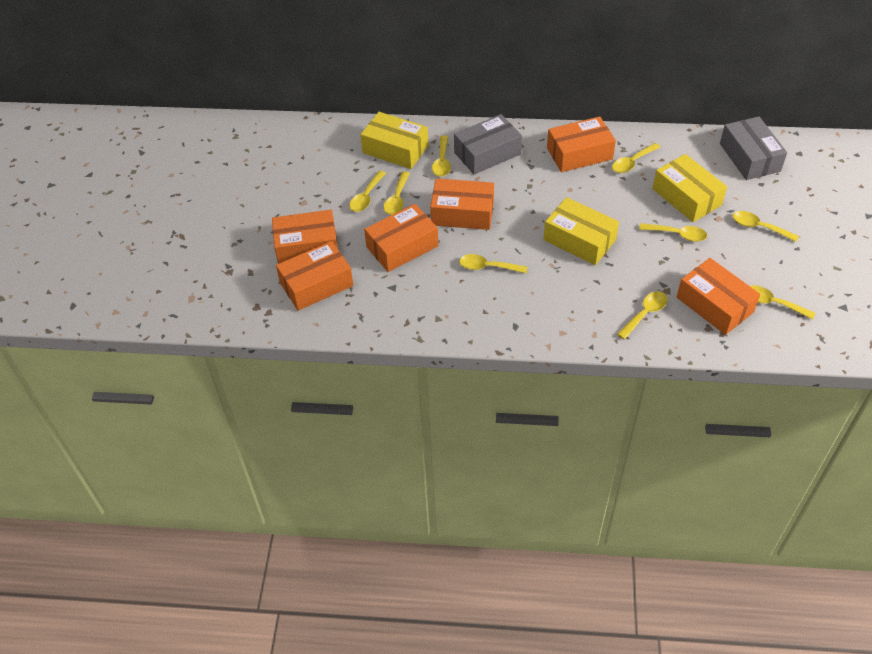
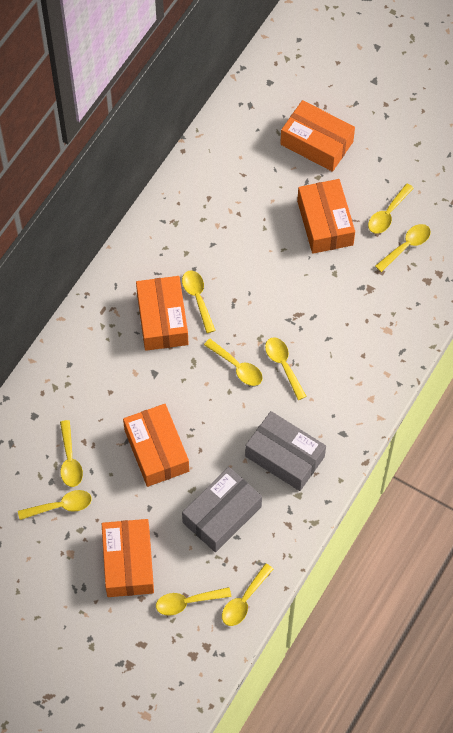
orange box: [272,210,338,264] [276,241,353,311] [364,204,438,272] [430,178,494,230] [547,116,616,172] [677,258,760,335] = 6 -> [102,519,154,597] [123,404,189,487] [136,276,189,351] [280,100,355,172] [297,179,355,254] = 5
yellow box: [361,112,428,169] [543,197,619,265] [652,154,727,222] = 3 -> none = 0

